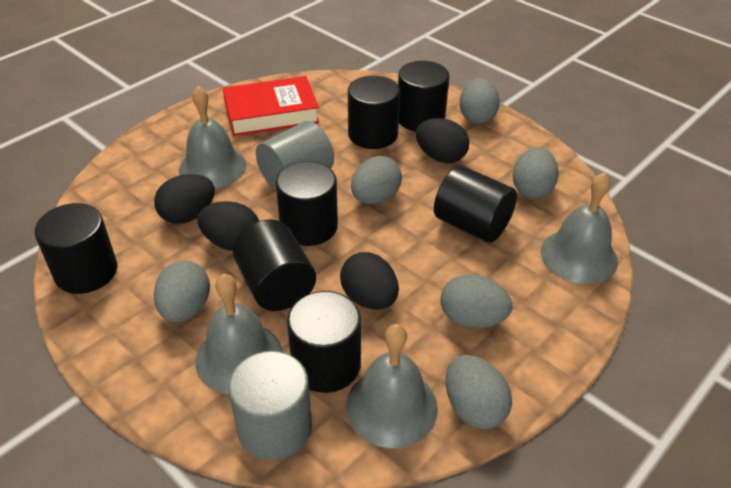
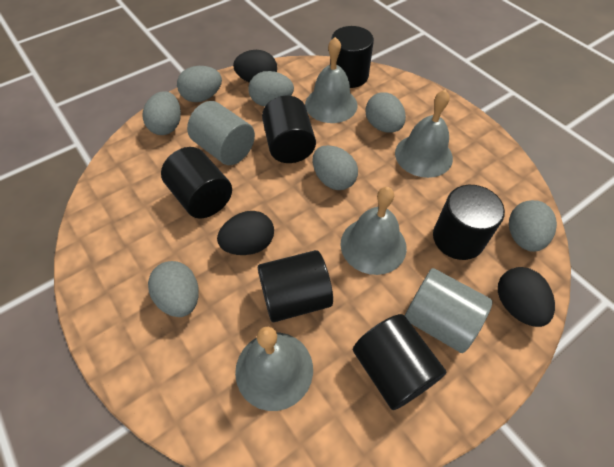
black cylinder: [34,203,117,294] [233,219,316,311] [275,161,338,246] [287,291,361,393] [348,76,400,149] [398,61,449,131] [434,165,517,243] = 7 -> [161,147,232,219] [258,250,333,322] [262,96,316,163] [330,26,374,88] [353,314,446,410] [433,185,505,260] = 6
black egg: [154,174,215,224] [197,201,259,251] [340,252,399,310] [416,118,469,163] = 4 -> [217,211,274,255] [233,50,277,83] [498,267,555,327] = 3
grey egg: [154,260,210,322] [351,156,402,204] [440,274,512,328] [446,355,512,429] [460,78,500,124] [513,147,559,199] = 6 -> [143,91,181,135] [148,261,199,317] [177,66,222,102] [248,71,294,106] [313,145,358,190] [365,92,406,133] [509,200,557,252] = 7
red book: [223,76,320,136] = 1 -> none = 0

